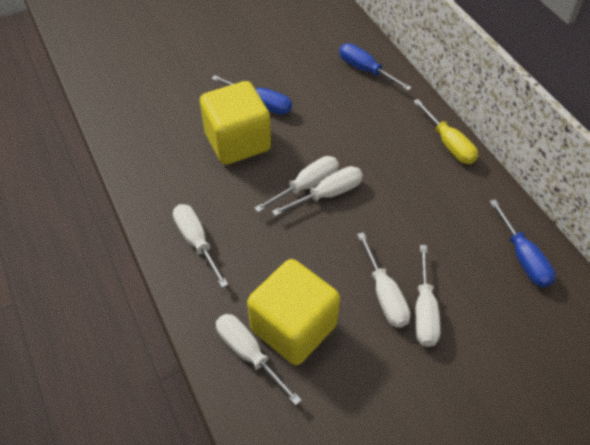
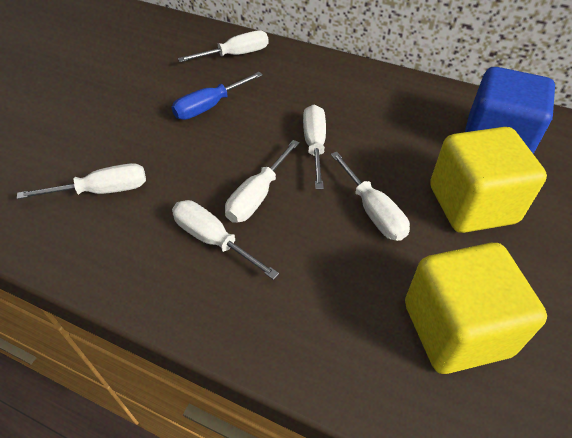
blue cube: none = 0 -> [465,67,555,154] = 1
blue screwdriver: [211,75,292,115] [339,43,412,91] [489,199,555,287] = 3 -> [172,72,263,120] = 1
yellow screwdriver: [413,99,478,164] = 1 -> none = 0

